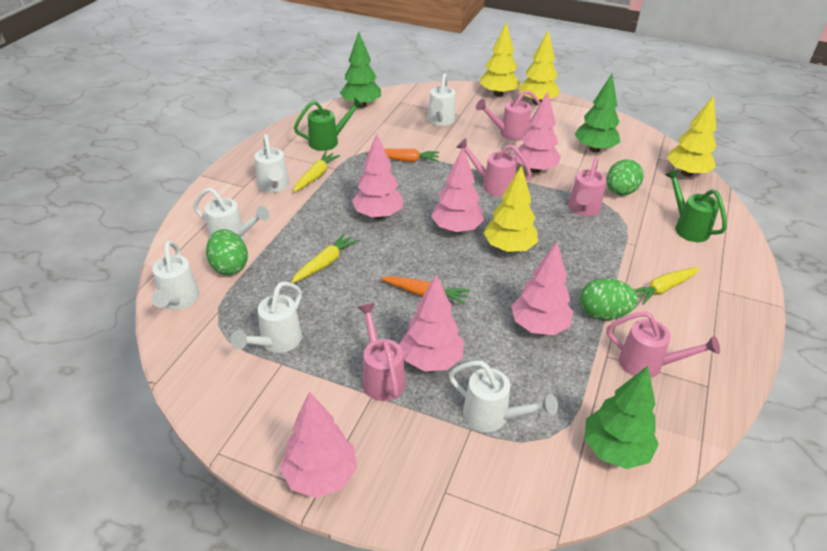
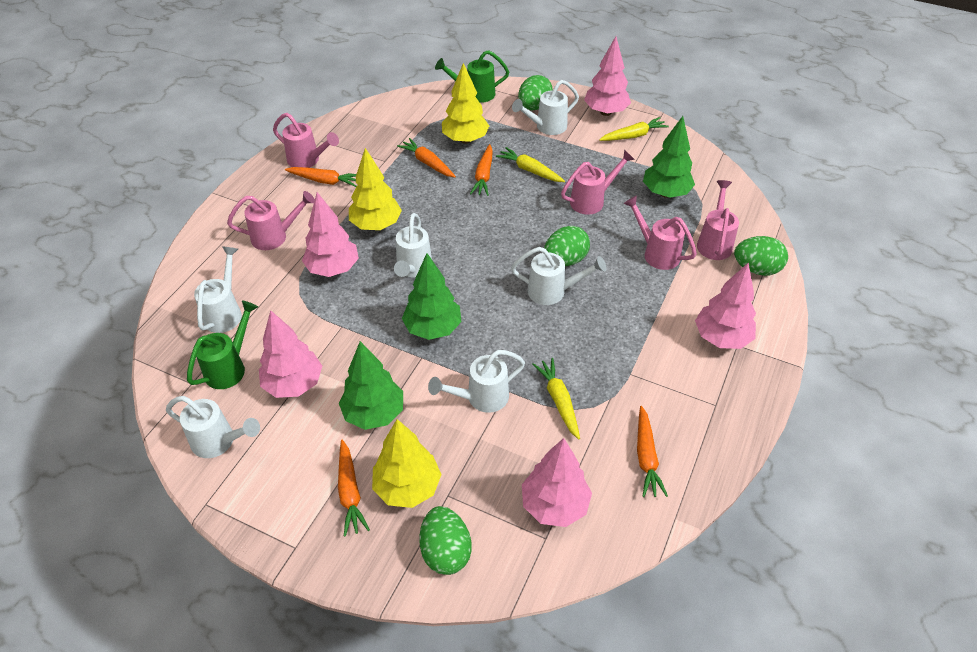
green egg: [206,229,248,275] [580,278,638,320] [607,159,644,196] = 3 -> [419,506,472,575] [518,75,553,110] [544,226,590,266] [734,236,788,276] = 4
orange carrot: [367,149,439,162] [380,276,470,305] = 2 -> [285,167,356,187] [338,440,370,537] [397,138,456,178] [470,144,493,196] [637,406,668,497] = 5
pink tree: [280,392,357,498] [352,134,403,219] [399,275,464,371] [431,148,484,233] [511,242,573,335] [514,92,561,173] = 6 -> [259,310,322,398] [302,192,359,277] [522,438,592,527] [584,36,631,116] [695,263,756,349] = 5
yellow tree: [480,22,520,97] [484,165,538,253] [518,29,559,105] [667,96,716,177] = 4 -> [349,148,402,230] [372,419,442,508] [442,63,489,144] = 3

